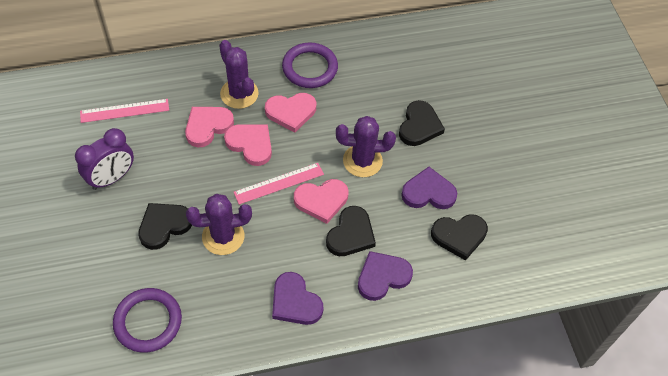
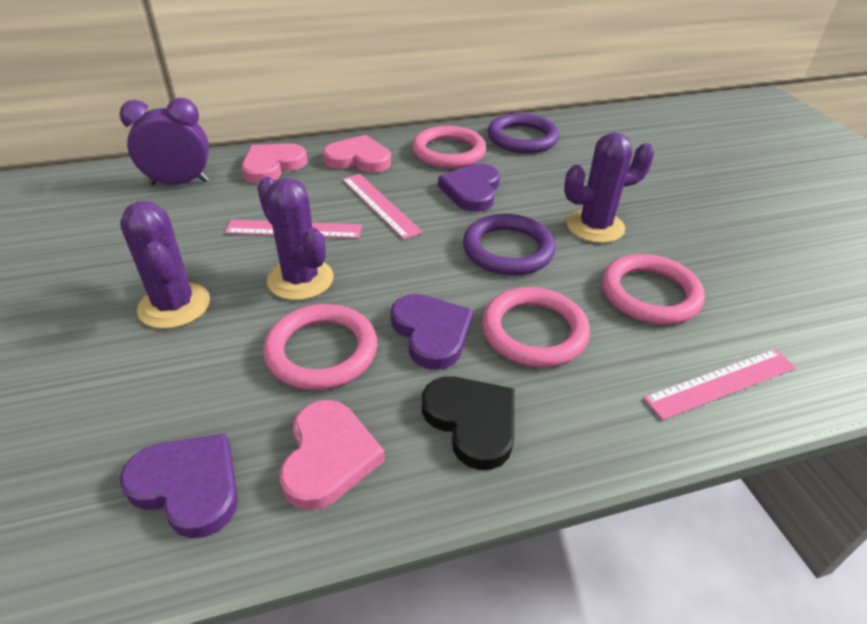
black heart: [138,203,192,250] [326,206,376,256] [399,100,445,146] [431,214,488,261] = 4 -> [422,377,515,470] = 1
pink heart: [185,107,234,147] [224,124,272,166] [265,93,316,133] [294,179,348,224] = 4 -> [242,143,308,184] [280,400,385,510] [323,135,391,173] = 3
pink ring: none = 0 -> [263,304,377,390] [412,126,486,168] [482,287,590,367] [602,254,705,325] = 4
pink ruler: [80,99,169,123] [234,163,324,205] = 2 -> [225,220,362,239] [342,174,423,239] [643,349,797,420] = 3

